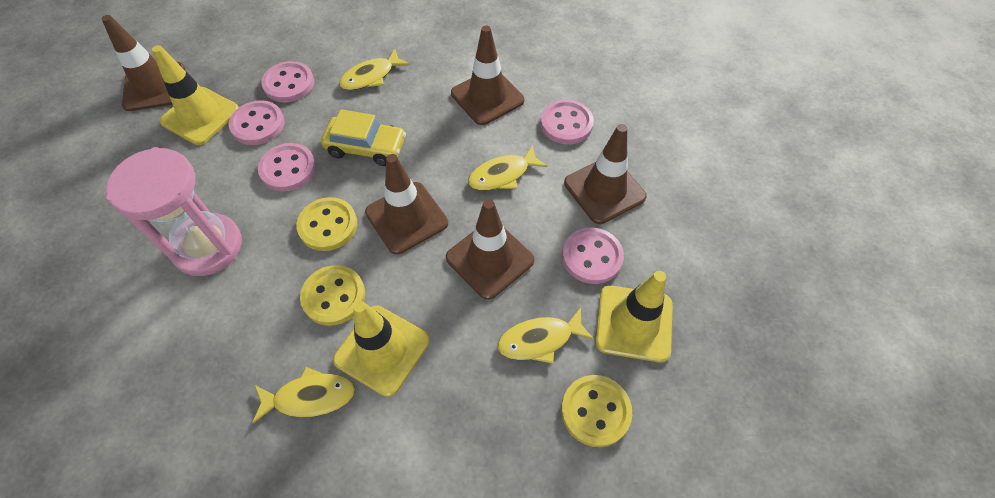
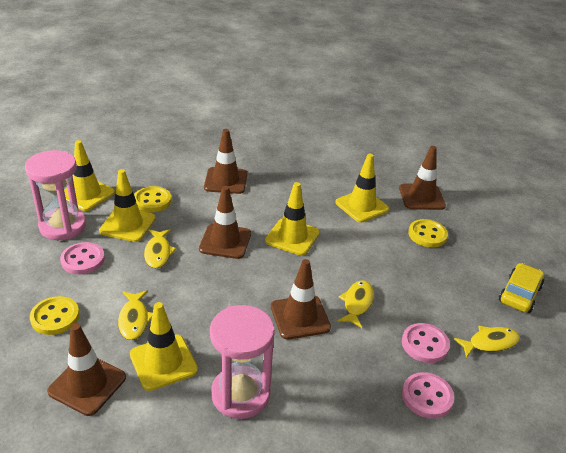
pink button: [229,100,285,145] [258,143,316,192] [261,61,314,102] [541,100,594,144] [562,227,624,284] = 5 -> [60,242,105,274] [402,323,450,363] [402,372,454,419] = 3
pink hourglass: [106,147,242,276] = 1 -> [25,150,86,240] [210,305,275,419] = 2
yellow traffic cone: [152,45,239,145] [333,301,430,397] [595,271,673,363] = 3 -> [64,140,115,211] [99,169,156,242] [130,302,198,391] [265,182,320,256] [335,154,389,223] = 5

